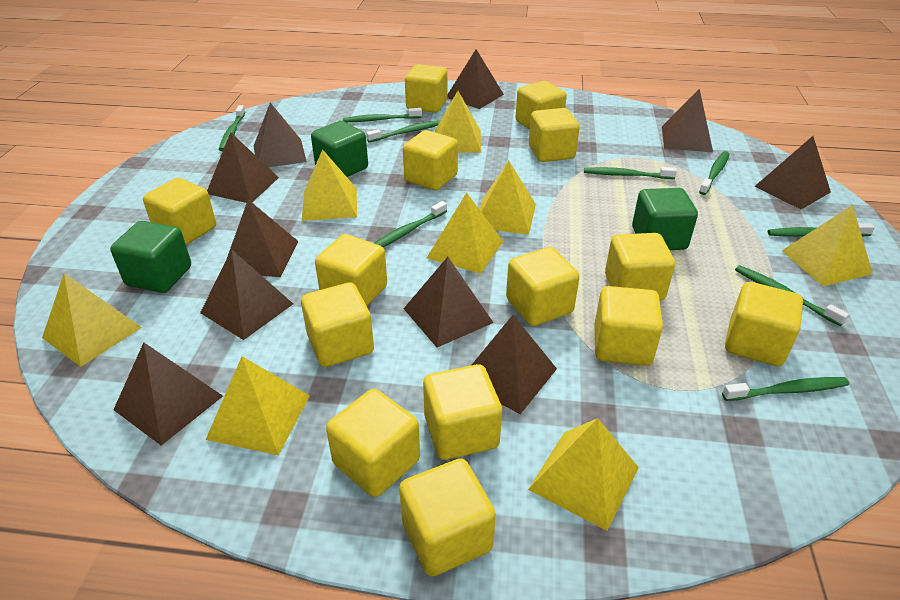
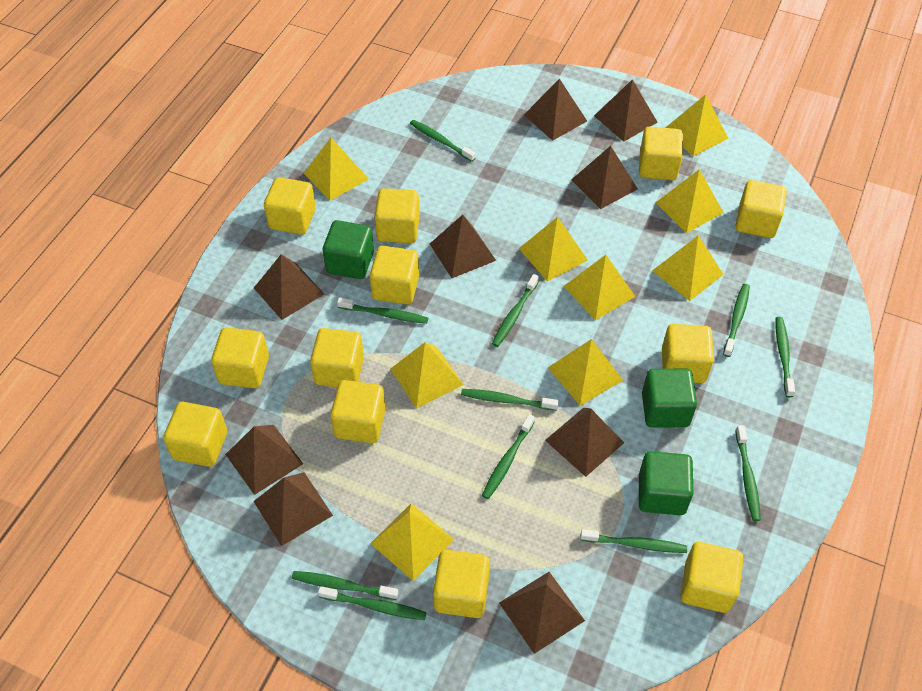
brown pyramid: [114,342,223,446] [200,249,293,340] [207,132,279,203] [226,200,298,277] [254,103,307,167] [404,257,493,347] [447,49,504,109] [472,315,557,414] [662,89,713,152] [754,136,831,209] = 10 -> [225,425,303,495] [253,472,333,546] [254,254,324,320] [430,215,496,278] [499,572,585,654] [524,79,587,141] [545,408,624,477] [571,146,638,209] [594,80,658,142] = 9
green toothbrush: [219,105,245,151] [343,108,422,122] [366,120,441,142] [374,201,447,247] [584,167,677,179] [699,151,730,195] [722,377,849,401] [735,265,849,326] [768,223,875,237] = 9 -> [292,571,398,600] [318,586,427,620] [337,298,428,324] [410,120,476,162] [461,389,559,411] [482,414,535,499] [492,274,539,347] [580,529,687,553] [723,284,750,357] [735,425,761,521] [776,317,795,397] = 11
yellow cube: [143,178,216,245] [301,282,374,367] [315,234,387,306] [326,389,420,497] [399,459,496,577] [403,130,458,190] [405,64,447,113] [423,364,502,460] [506,247,580,326] [515,81,567,130] [529,108,580,162] [594,286,663,366] [605,233,675,301] [725,282,803,366] = 14 -> [163,402,227,467] [211,327,269,388] [264,177,316,235] [310,328,364,387] [330,380,386,443] [370,246,419,305] [374,188,420,243] [433,550,490,618] [639,126,683,180] [662,324,714,383] [680,542,743,613] [736,180,787,238] = 12
yellow pyramid: [42,273,142,367] [206,356,310,455] [302,149,357,221] [427,193,503,274] [435,91,481,153] [479,161,536,235] [528,418,639,531] [782,205,873,286] = 8 -> [304,138,369,201] [370,504,454,581] [390,342,464,409] [519,217,588,282] [548,339,623,406] [564,255,635,320] [652,236,724,301] [656,169,724,233] [665,94,728,157] = 9

